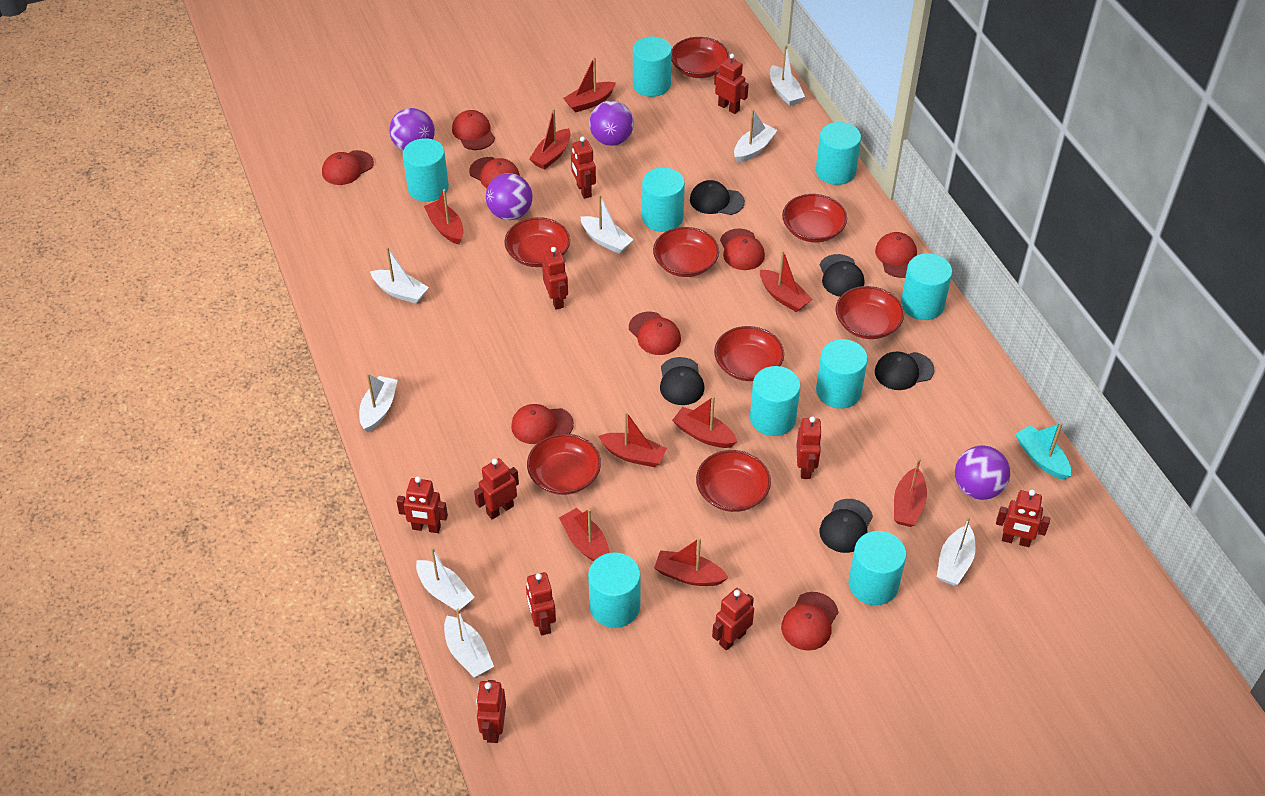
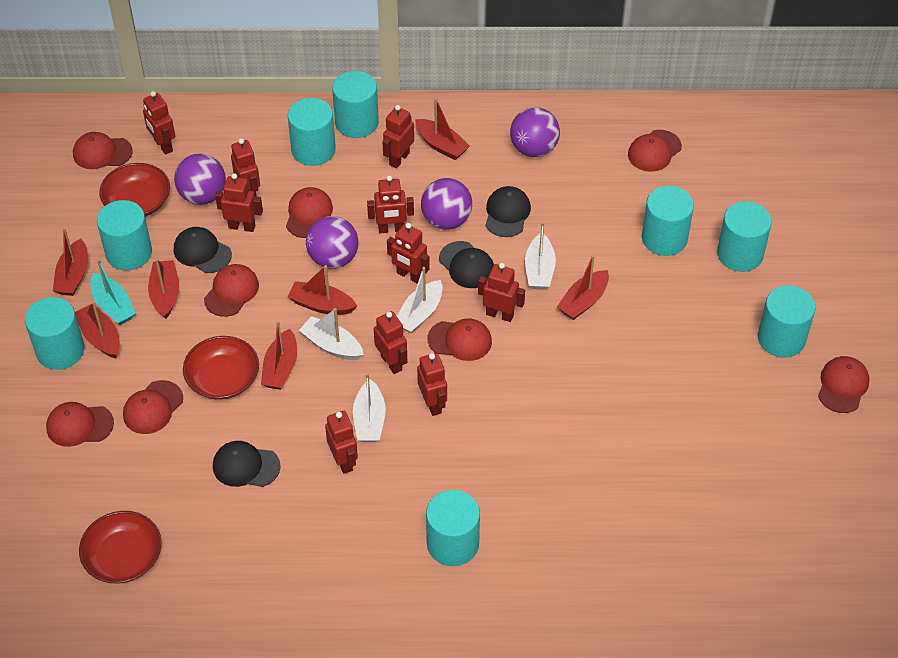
black cap: [660,357,704,405] [690,180,745,215] [819,499,873,553] [820,254,865,297] [875,351,934,390] = 5 -> [174,227,232,273] [213,441,281,487] [439,241,494,288] [485,186,531,237] = 4
red boat: [424,189,463,244] [529,108,571,170] [559,508,609,562] [563,57,616,113] [598,412,667,467] [654,538,729,586] [672,396,737,448] [760,250,813,312] [894,458,927,527] = 9 -> [53,228,88,296] [75,301,120,359] [148,259,179,319] [261,320,297,390] [288,265,357,315] [415,98,470,160] [557,255,609,320] = 7
red bowl: [504,217,570,267] [527,434,601,495] [653,227,719,277] [672,37,729,78] [696,450,771,512] [714,326,784,381] [782,194,847,243] [836,286,904,339] = 8 -> [79,511,162,583] [99,163,170,217] [183,336,259,400] = 3
turquoise cylinder: [403,138,449,202] [588,553,641,628] [633,37,672,97] [642,168,685,232] [750,366,801,436] [816,122,861,185] [816,339,868,409] [849,531,906,605] [901,253,952,320] = 9 -> [25,297,84,370] [97,200,152,271] [288,98,336,166] [332,71,379,138] [426,490,480,566] [642,186,694,256] [717,201,772,272] [758,285,816,358] = 8
white boat: [359,373,398,432] [370,247,429,304] [416,547,475,611] [444,609,494,678] [580,194,634,254] [734,109,778,163] [770,45,805,106] [937,516,976,585] = 8 -> [299,308,364,360] [353,373,386,442] [397,267,443,334] [525,222,556,290] = 4

